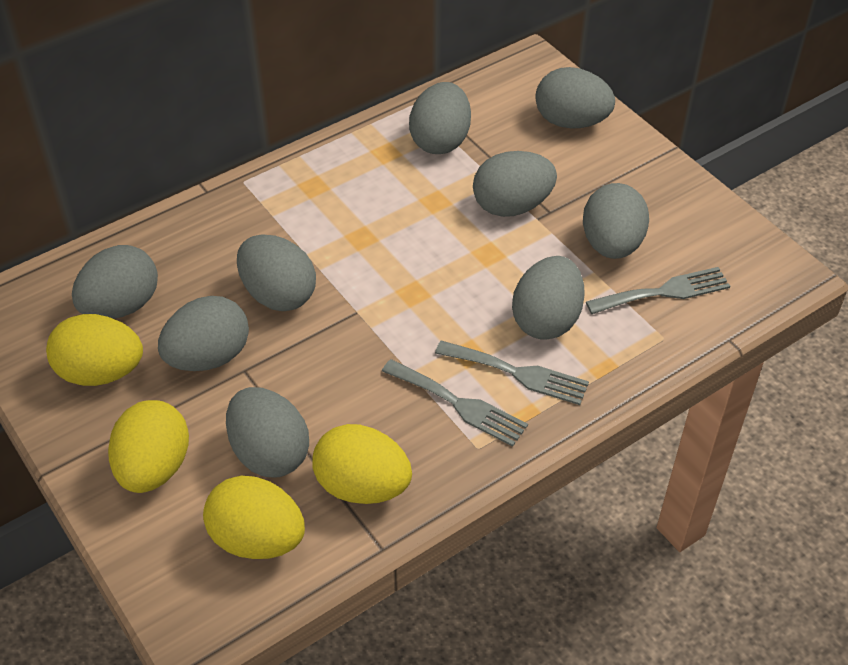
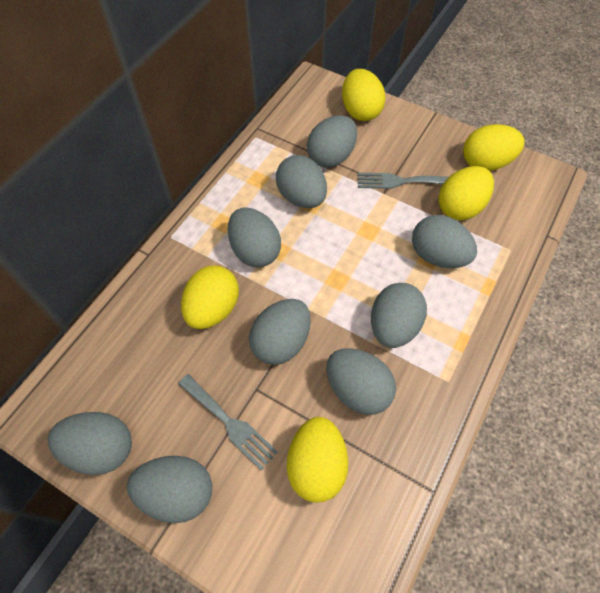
grey fork: [382,359,528,447] [435,341,589,405] [586,267,730,314] = 3 -> [178,374,278,471] [358,173,449,189] = 2
yellow egg: [46,314,143,386] [108,400,189,493] [203,476,305,559] [312,424,412,504] = 4 -> [181,266,239,329] [287,417,348,503] [342,69,386,121] [438,166,494,220] [463,124,525,171] = 5

